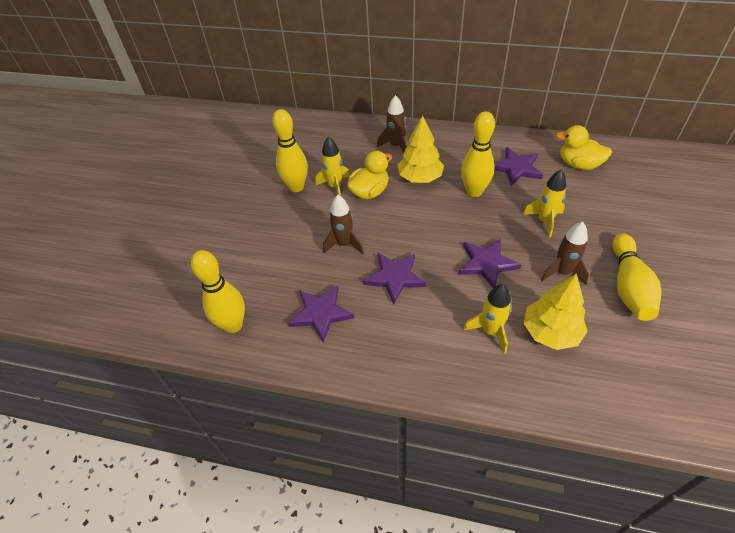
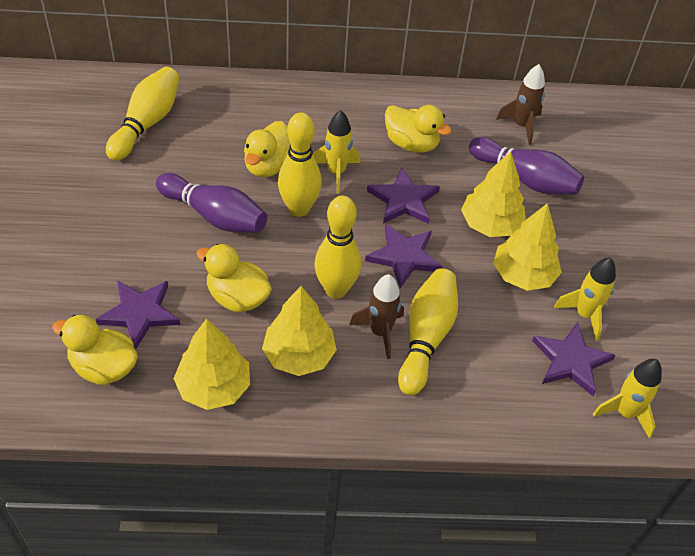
brown rocket: [323,195,364,254] [377,95,407,153] [541,222,589,285] = 3 -> [349,274,404,359] [496,64,545,145] = 2
purple bowling pin: none = 0 -> [156,173,267,232] [469,137,584,195] = 2
yellow duck: [347,151,392,199] [556,125,612,170] = 2 -> [52,315,138,385] [196,244,272,312] [244,121,290,177] [385,105,452,153] = 4
yellow tree: [398,115,444,183] [523,273,588,350] = 2 -> [173,318,250,410] [262,286,337,376] [461,151,526,237] [493,203,562,291] = 4

